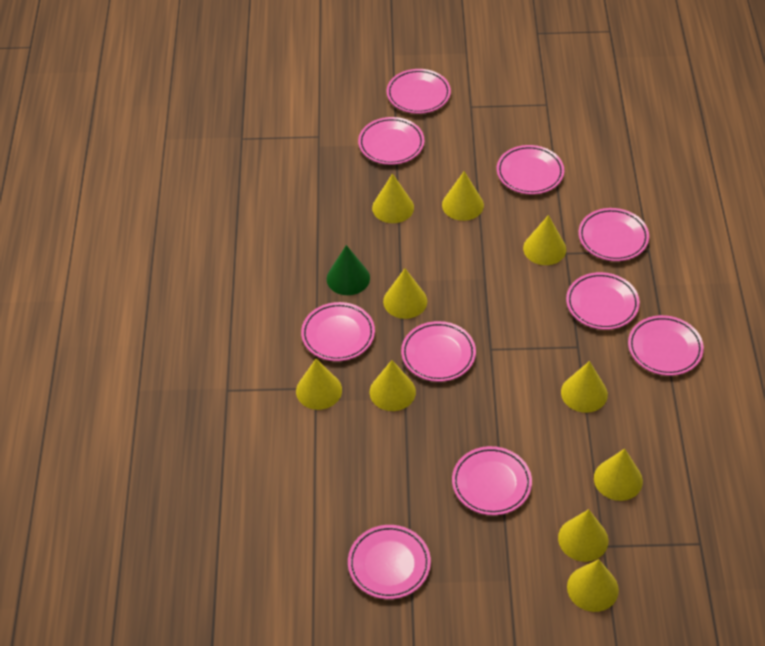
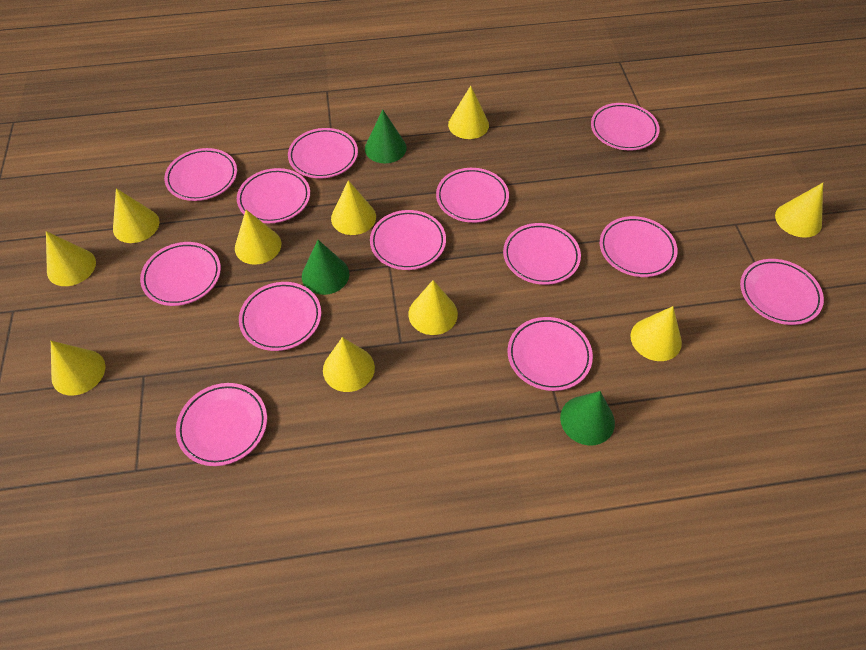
green cone: [327,245,370,295] = 1 -> [302,240,349,295] [365,109,407,163] [560,391,615,446] = 3
pink plate: [301,302,375,361] [348,525,431,599] [358,117,424,165] [386,69,451,114] [401,321,476,382] [452,446,532,515] [497,145,564,195] [566,272,640,330] [578,208,649,261] [628,315,704,376] = 10 -> [140,242,221,306] [164,148,237,201] [176,383,267,466] [237,168,310,223] [239,282,321,351] [288,128,358,178] [370,210,446,270] [436,168,509,223] [503,223,581,285] [508,317,593,391] [591,103,660,150] [600,216,678,277] [740,259,824,325] = 13

